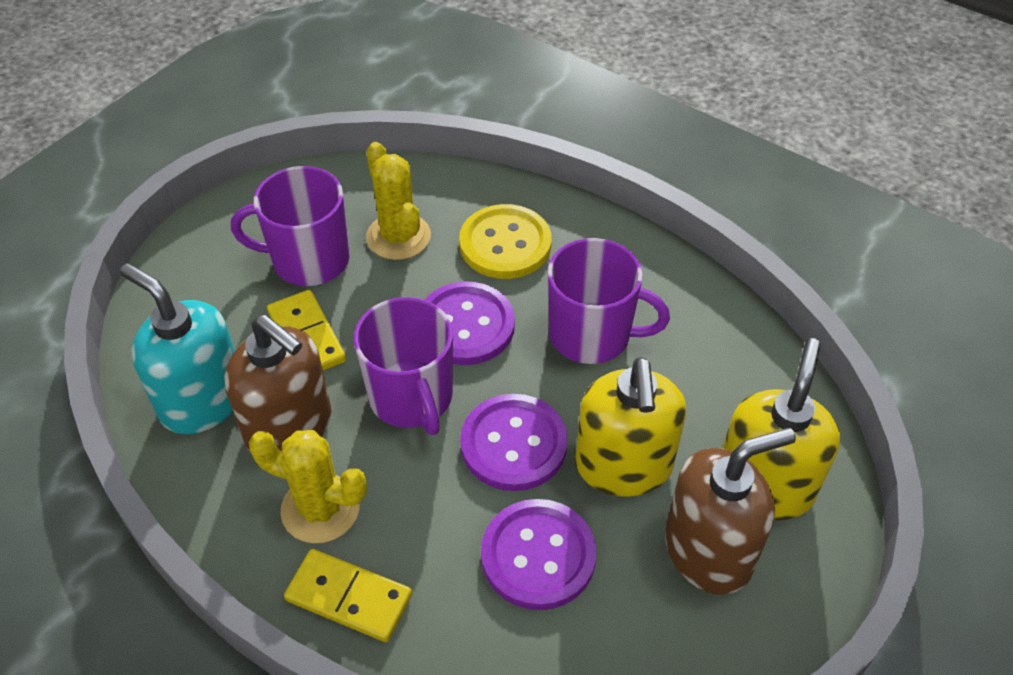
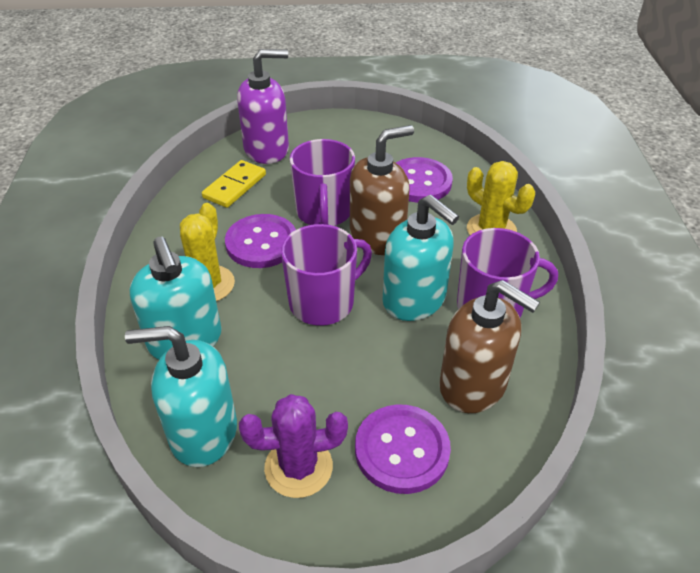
purple cactus: none = 0 -> [239,394,348,498] = 1
purple soap dispenser: none = 0 -> [237,49,289,164] = 1
turquoise soap dispenser: [120,264,235,434] = 1 -> [125,326,237,467] [130,237,221,360] [383,195,459,321] = 3
yellow button: [459,204,551,279] = 1 -> none = 0
yellow domino: [267,290,346,371] [284,549,412,642] = 2 -> [202,160,266,208] = 1
yellow soap dispenser: [575,357,686,497] [723,338,840,521] = 2 -> none = 0

